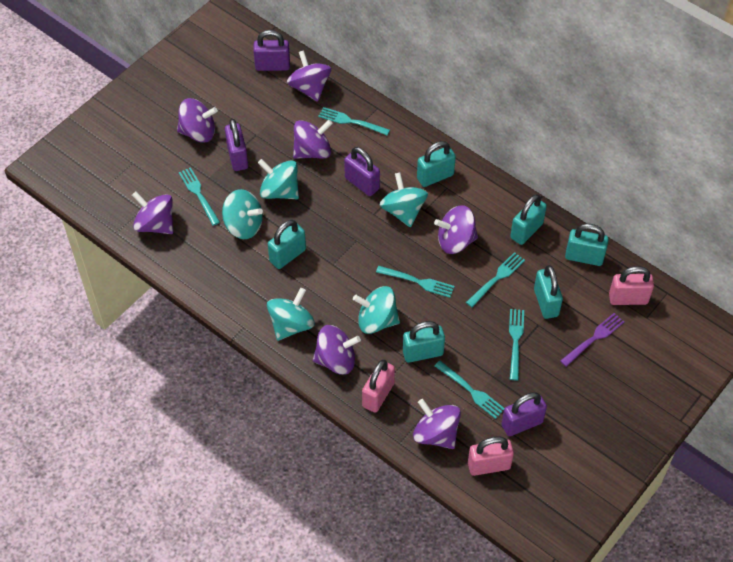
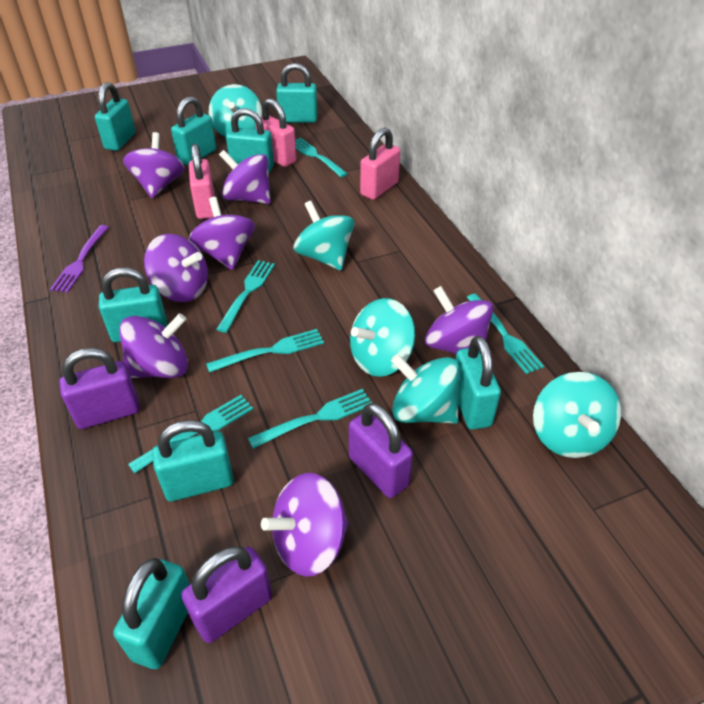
purple padlock: [225,119,248,171] [253,30,290,71] [344,147,380,196] [501,392,547,436] = 4 -> [59,348,140,429] [181,546,272,643] [349,403,413,498] = 3
turquoise padlock: [268,220,306,269] [403,321,445,363] [417,141,456,187] [510,194,547,245] [534,265,563,319] [565,224,609,266] = 6 -> [95,82,136,151] [99,268,167,342] [113,558,190,669] [152,420,234,501] [171,96,216,166] [226,108,274,173] [276,63,318,123] [456,336,501,430] = 8

